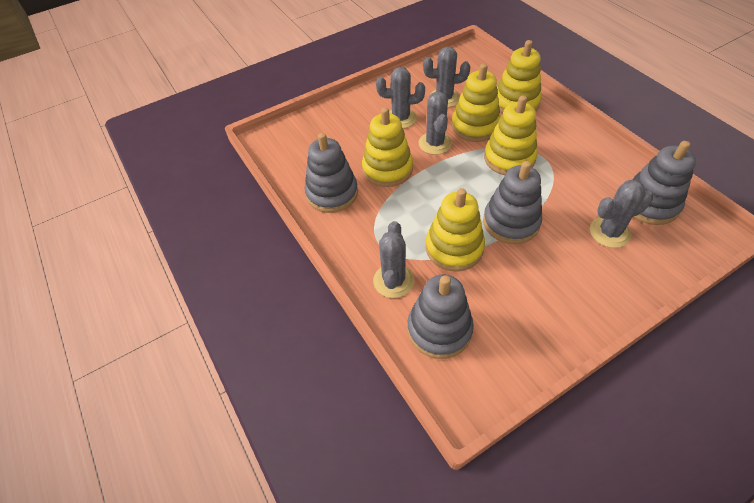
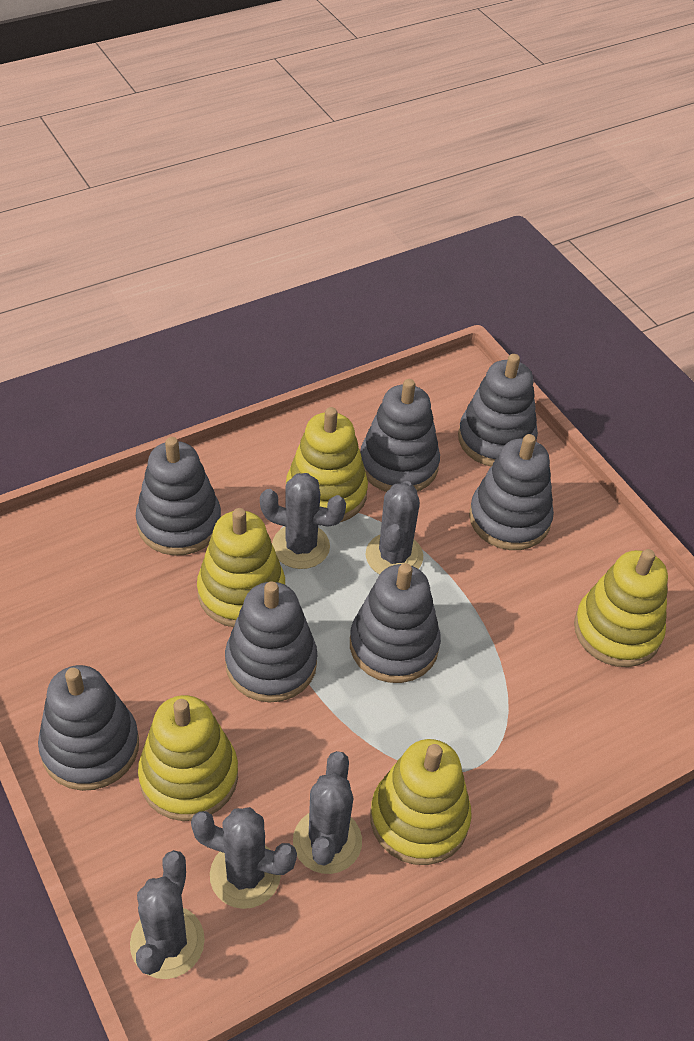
grey stacking toy: [305,133,358,213] [408,274,474,359] [483,161,542,244] [632,141,696,225] = 4 -> [38,665,139,791] [136,437,221,556] [225,581,317,703] [350,563,441,683] [360,379,440,492] [458,354,538,466] [469,434,554,550] = 7

